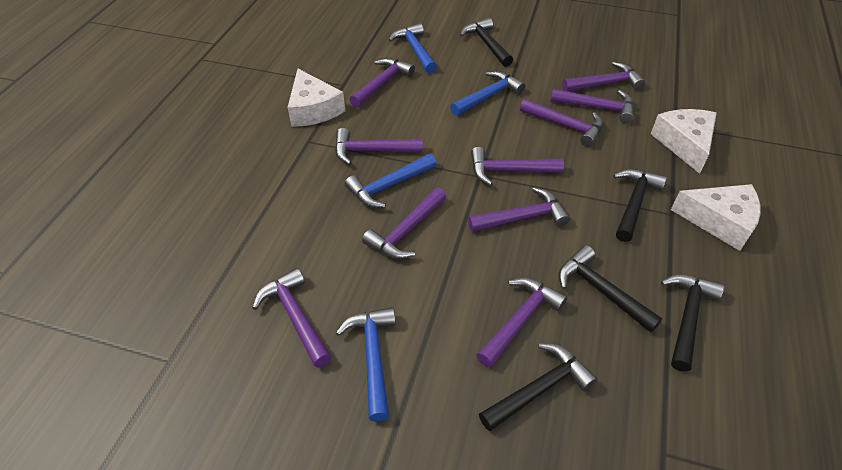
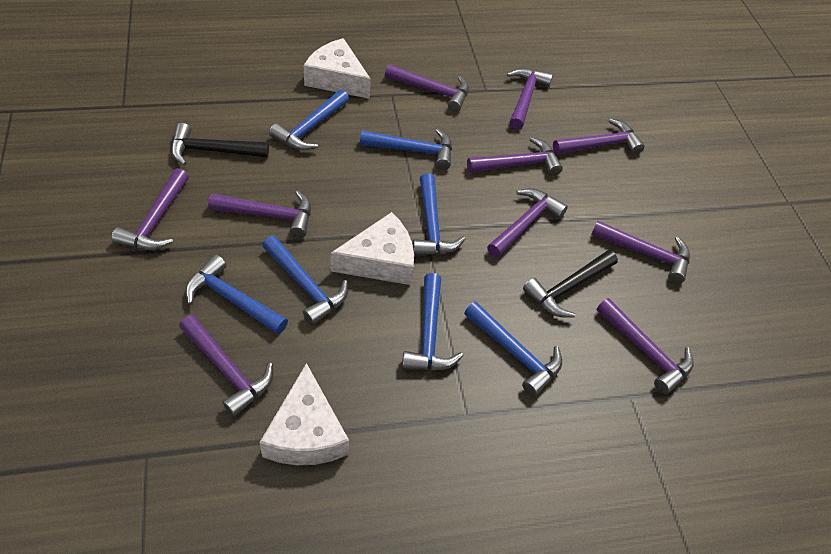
black hammer: [460,18,513,67] [479,343,597,431] [559,245,663,333] [613,169,667,242] [661,274,724,372] = 5 -> [171,123,269,165] [523,250,618,318] = 2
blue hammer: [336,307,396,422] [345,153,436,208] [389,23,437,73] [450,71,525,116] = 4 -> [185,254,288,335] [262,236,348,325] [269,90,349,151] [360,129,452,170] [402,273,463,371] [412,173,465,256] [464,302,562,397] = 7

